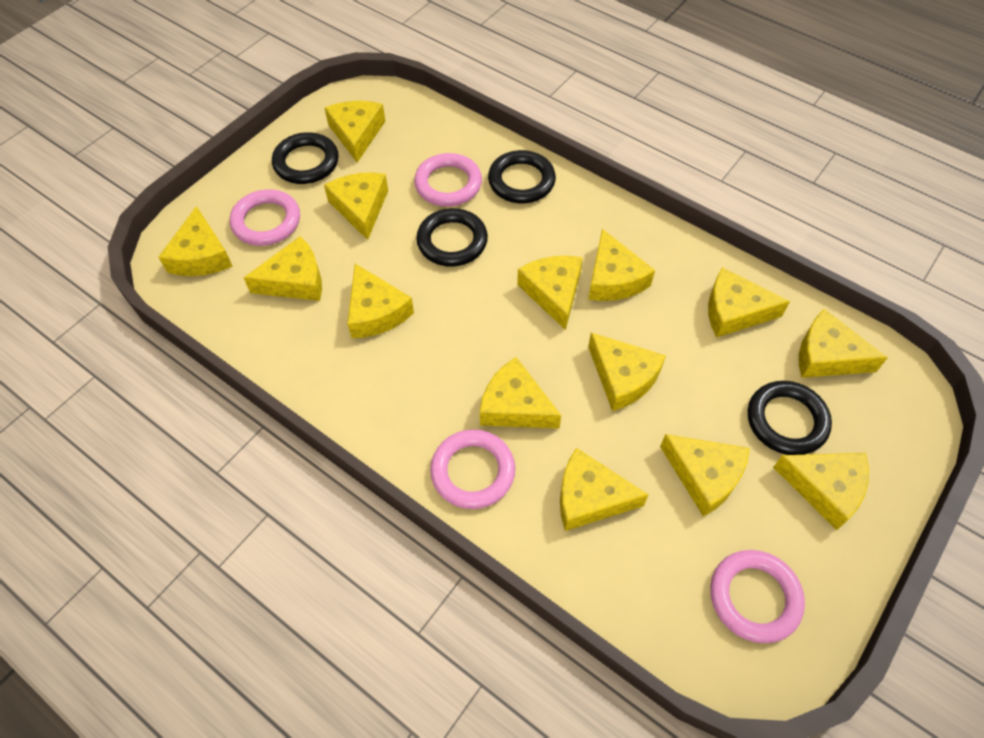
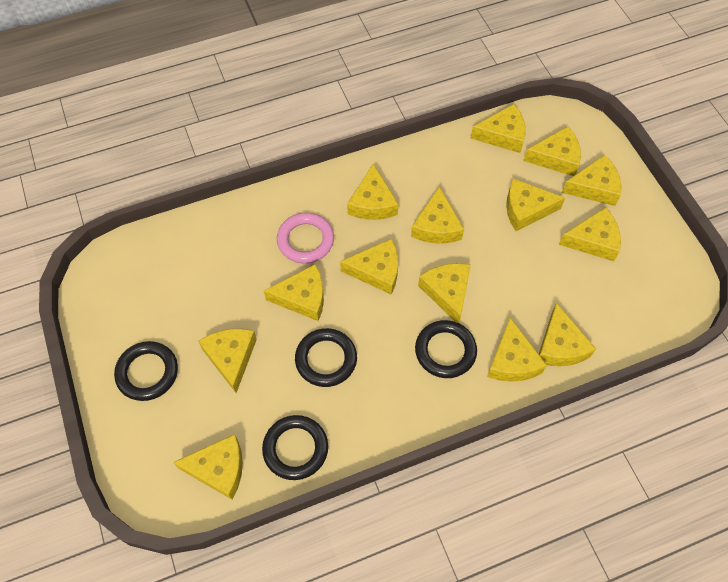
pink ring: [230,189,300,246] [414,153,482,207] [430,429,515,509] [710,550,805,643] = 4 -> [277,213,334,263] = 1

